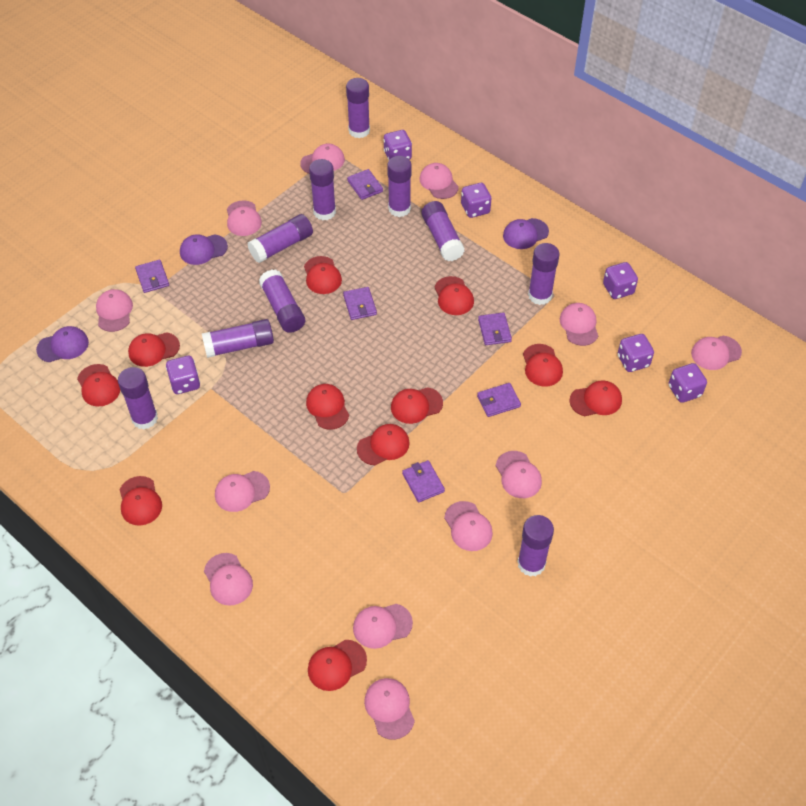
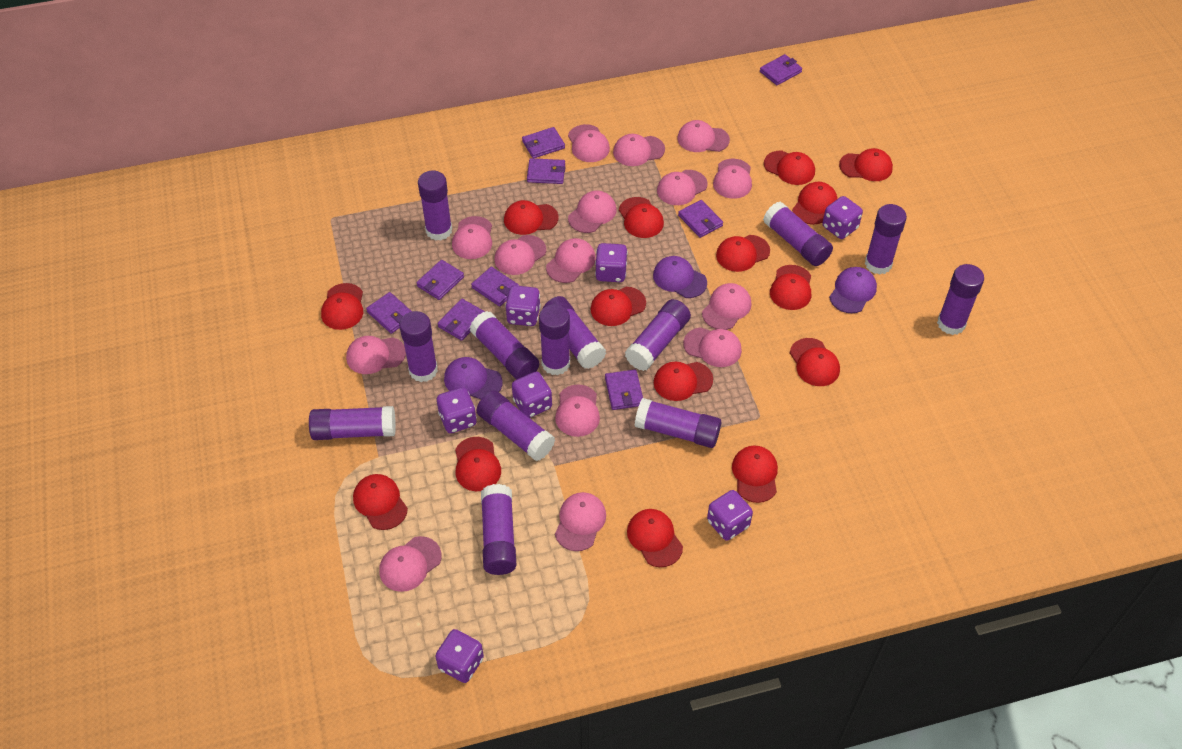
pink cap: [96,289,133,332] [204,553,253,606] [215,471,270,512] [227,200,262,236] [300,144,345,174] [353,604,413,649] [364,678,415,740] [419,163,459,199] [444,501,493,551] [496,451,542,498] [560,303,598,346] [691,336,742,370] = 12 -> [346,336,406,374] [379,536,442,592] [452,216,492,259] [494,235,546,275] [546,238,596,283] [555,384,600,437] [555,492,606,551] [568,124,610,162] [568,191,616,233] [613,134,665,166] [657,170,707,205] [678,120,730,152] [683,327,742,367] [702,283,751,330] [713,159,752,199] = 15
purple dice: [166,356,200,394] [384,130,412,160] [461,183,491,218] [603,262,638,299] [618,334,654,372] [668,363,707,403] = 6 -> [435,629,484,683] [437,387,477,433] [505,285,541,326] [512,371,552,418] [595,243,628,282] [707,490,753,541] [822,196,863,239] = 7
purple glue stick: [118,367,158,429] [202,319,274,358] [247,214,313,263] [259,270,305,333] [309,159,336,220] [346,78,370,138] [387,156,412,217] [422,201,465,261] [517,515,554,577] [528,243,559,305] = 10 -> [309,406,396,440] [399,311,438,382] [418,170,452,241] [470,311,539,380] [476,390,555,461] [481,484,517,575] [539,304,570,375] [543,296,606,369] [625,299,691,371] [635,398,721,448] [763,202,833,266] [865,204,907,275] [937,264,984,335] = 13
purple wallet: [135,260,169,293] [343,287,377,320] [347,169,383,200] [402,460,445,502] [477,383,521,417] [478,312,512,345] = 6 -> [366,292,412,334] [416,260,464,300] [438,299,485,341] [471,267,520,306] [522,127,565,158] [527,158,565,184] [605,369,643,410] [678,200,723,238] [760,54,802,85] = 9
red cap: [77,364,120,406] [120,476,162,526] [128,332,180,367] [304,256,342,294] [306,384,349,430] [308,640,367,691] [357,424,410,465] [391,387,443,424] [434,276,474,315] [523,344,563,387] [570,380,622,416] = 11 -> [321,283,363,330] [353,474,408,530] [455,437,501,491] [504,200,559,235] [591,287,646,326] [619,197,664,238] [627,509,683,567] [654,362,713,401] [716,235,770,272] [732,445,778,503] [764,151,815,185] [770,265,811,310] [790,338,840,386] [792,182,838,225] [839,148,893,181] = 15

